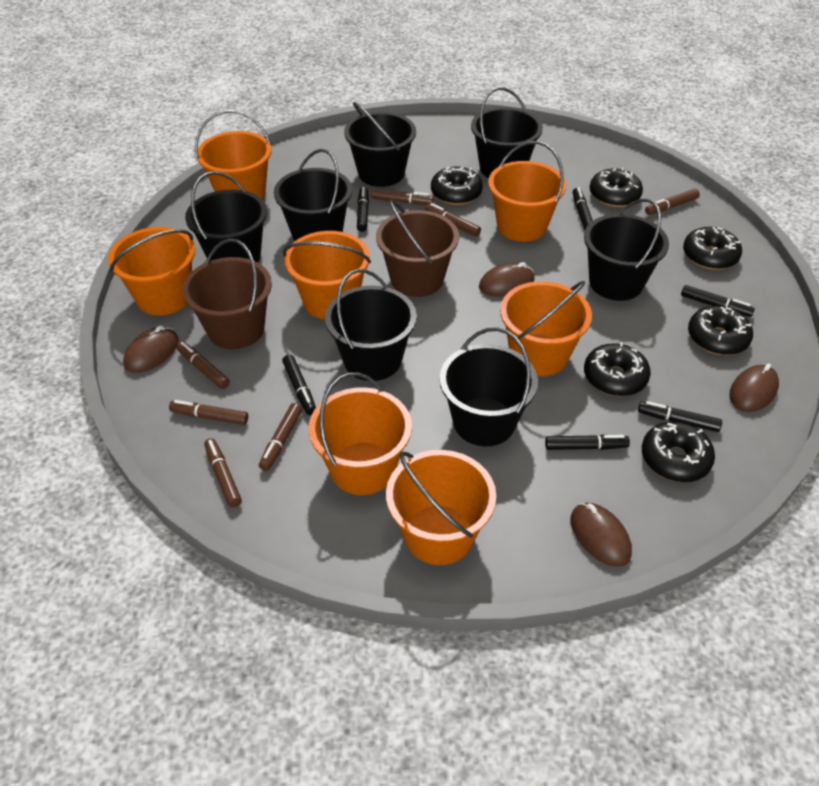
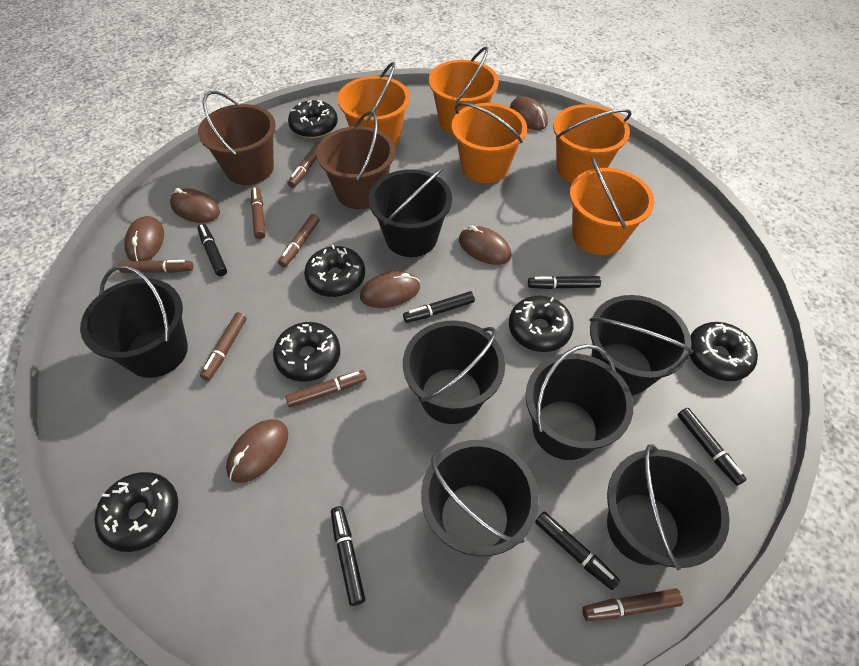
brown mouse: [123,325,179,373] [479,262,535,297] [570,503,632,567] [729,364,779,412] = 4 -> [125,216,164,261] [170,188,220,223] [226,419,288,483] [360,271,420,308] [459,226,511,265] [510,96,548,130] = 6
orange bucket: [108,227,195,315] [195,110,271,199] [283,231,371,319] [308,372,412,495] [386,450,496,565] [488,141,566,242] [500,281,592,376] = 7 -> [337,62,410,147] [429,46,499,134] [451,102,527,183] [553,104,632,183] [570,157,654,255] = 5

